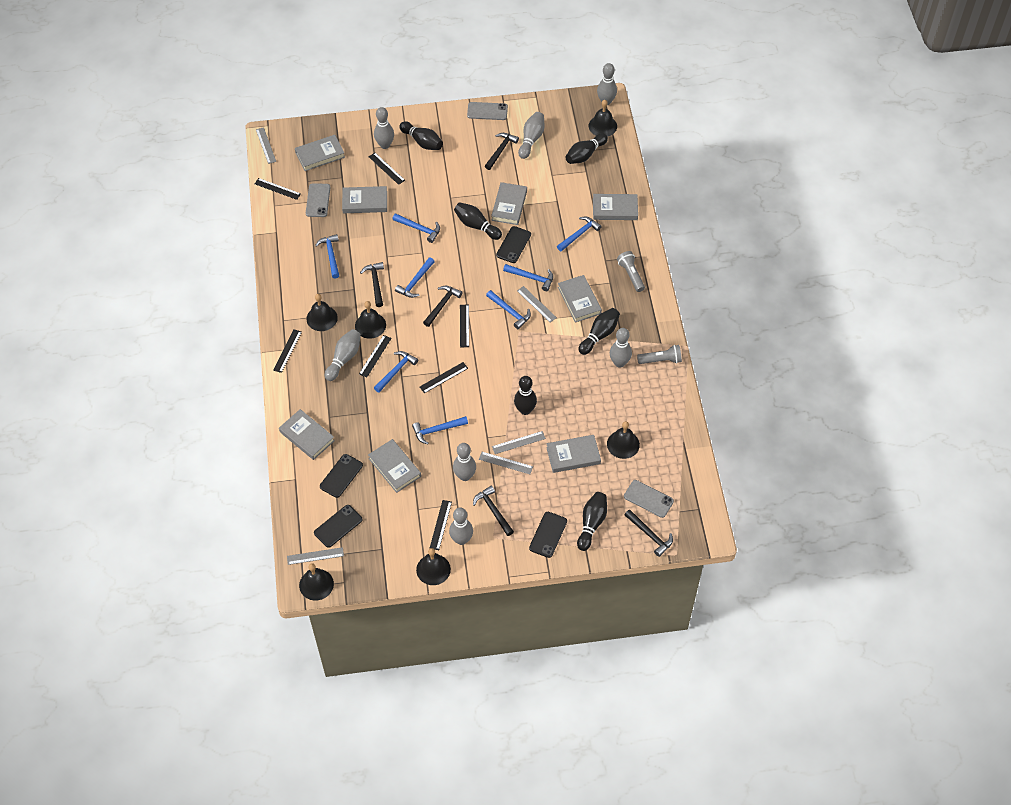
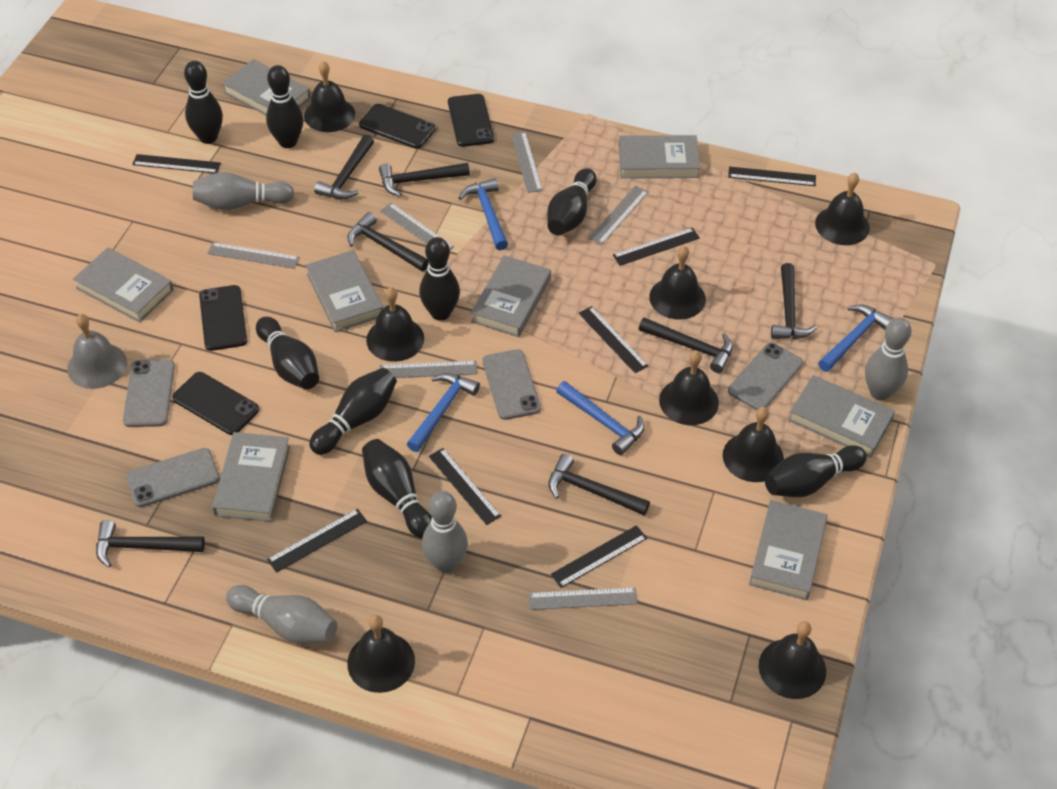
black bell: [299,563,334,601] [306,294,338,331] [355,301,386,339] [416,548,451,585] [589,100,617,137] [607,421,640,459] = 6 -> [304,61,355,132] [347,615,415,693] [366,287,424,362] [649,246,706,320] [659,350,719,425] [723,407,784,482] [759,621,826,699] [815,173,870,245] = 8
black bowling pin: [399,121,443,150] [454,202,502,240] [514,376,537,415] [566,133,608,164] [577,492,607,551] [578,308,620,355] = 6 -> [184,61,223,144] [256,317,319,389] [266,65,303,148] [309,368,397,455] [362,439,432,538] [419,237,460,321] [547,168,597,235] [765,445,867,497] = 8
black hammer: [360,262,384,307] [423,286,463,327] [473,486,514,536] [485,133,519,170] [625,510,673,557] = 5 -> [96,520,205,568] [314,135,374,199] [348,212,429,271] [379,163,470,196] [548,454,650,515] [639,318,733,373] [771,263,817,339] = 7
blue hammer: [315,234,339,278] [374,351,418,393] [393,213,440,243] [395,257,435,298] [412,416,468,444] [486,290,531,329] [503,264,553,291] [557,217,602,251] = 8 -> [407,373,480,452] [458,178,508,250] [556,381,644,455] [818,304,893,372] = 4
grey bell: none = 0 -> [67,314,127,389] = 1
grey bowling pin: [325,329,361,381] [374,107,394,149] [449,508,473,545] [453,443,476,481] [518,112,544,159] [597,63,617,105] [610,328,632,368] = 7 -> [193,172,294,210] [226,585,337,644] [422,491,468,573] [865,318,912,401] = 4
grey flashlight: [617,251,645,292] [637,345,682,364] = 2 -> none = 0
grey phone: [306,183,331,217] [467,102,508,120] [624,480,674,518] = 3 -> [123,359,175,427] [126,448,220,507] [483,349,541,420] [728,343,803,410] = 4
grey ruler: [256,127,276,164] [287,547,344,565] [479,452,533,474] [492,431,546,454] [517,286,557,322] = 5 -> [207,242,300,269] [380,203,454,250] [380,361,477,378] [511,132,543,193] [529,587,638,610] [589,186,648,245] = 6

